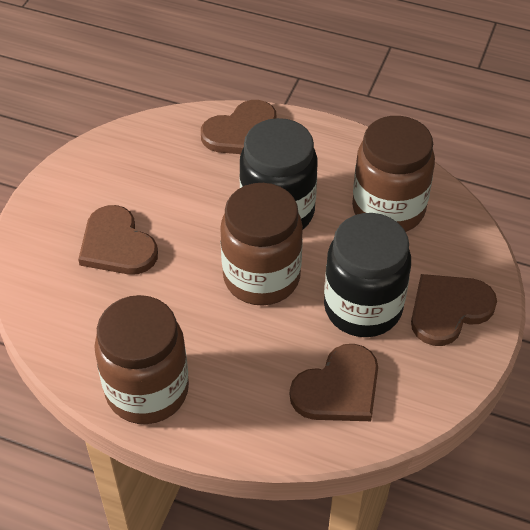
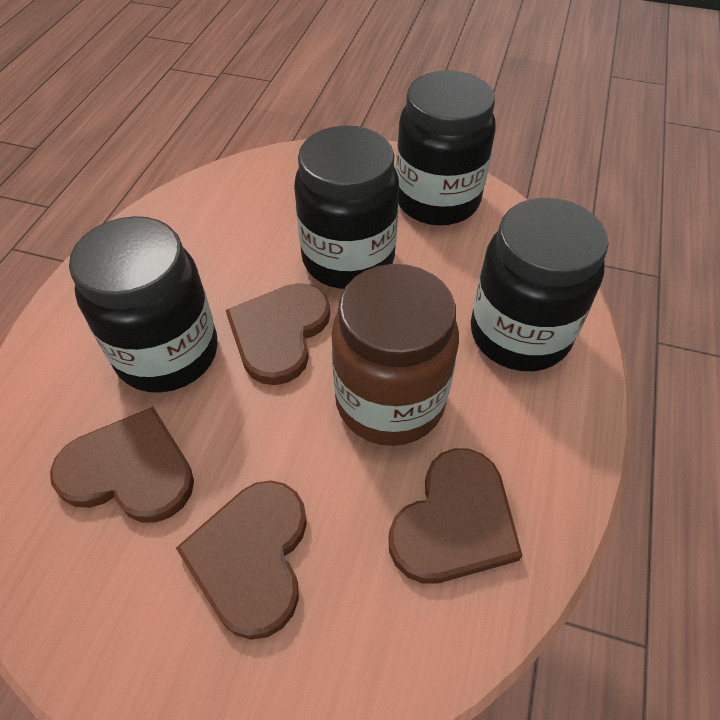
black jar: [239,118,317,229] [324,213,411,337] = 2 -> [69,216,218,393] [294,125,399,289] [396,70,496,226] [471,198,609,371] = 4
brown jar: [94,295,189,424] [220,183,303,305] [352,116,435,232] = 3 -> [331,264,459,446] = 1

